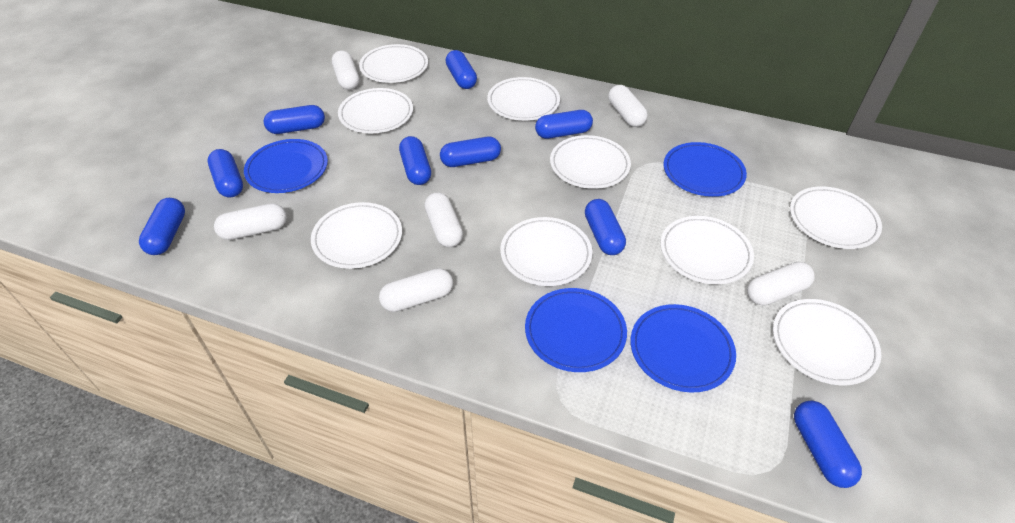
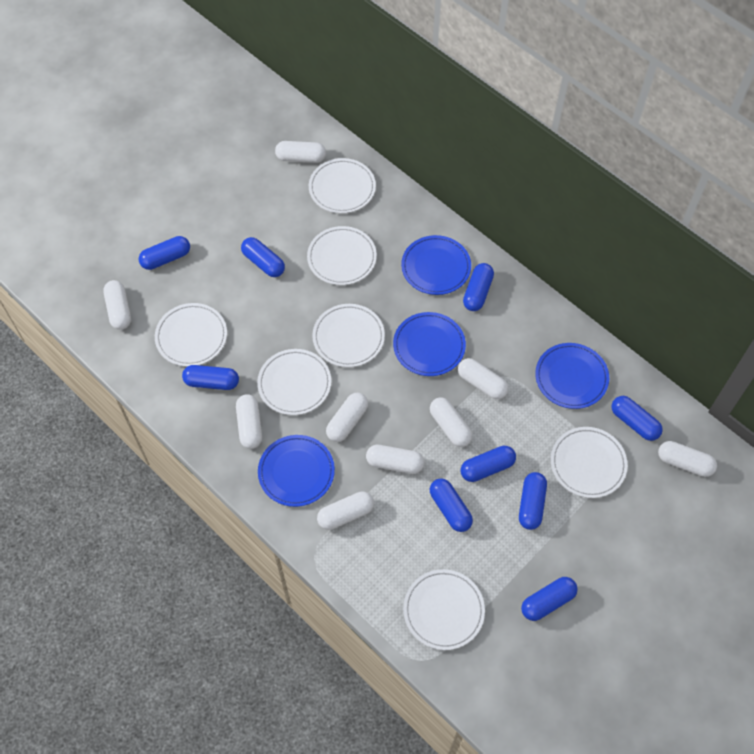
white capsule: [214,203,287,240] [332,51,359,90] [379,268,453,312] [425,192,463,247] [608,85,648,127] [747,262,814,305] = 6 -> [103,280,131,330] [236,394,262,449] [275,141,326,163] [317,491,374,530] [326,393,368,442] [366,445,424,474] [430,397,473,447] [458,358,509,399] [658,441,717,477] = 9
white plate: [311,202,402,269] [338,88,413,133] [359,44,428,83] [487,77,560,121] [500,217,592,286] [550,135,631,189] [660,216,754,284] [773,299,881,385] [790,186,882,249] = 9 -> [155,303,227,367] [257,349,331,415] [307,226,377,285] [309,158,376,213] [312,304,385,367] [403,569,485,650] [551,427,628,498] = 7

